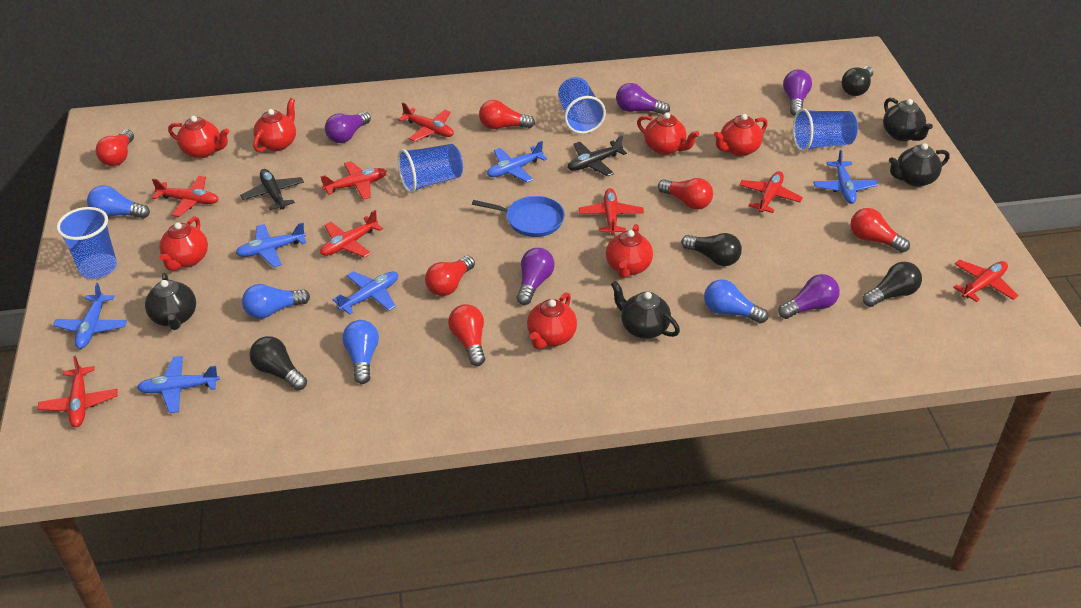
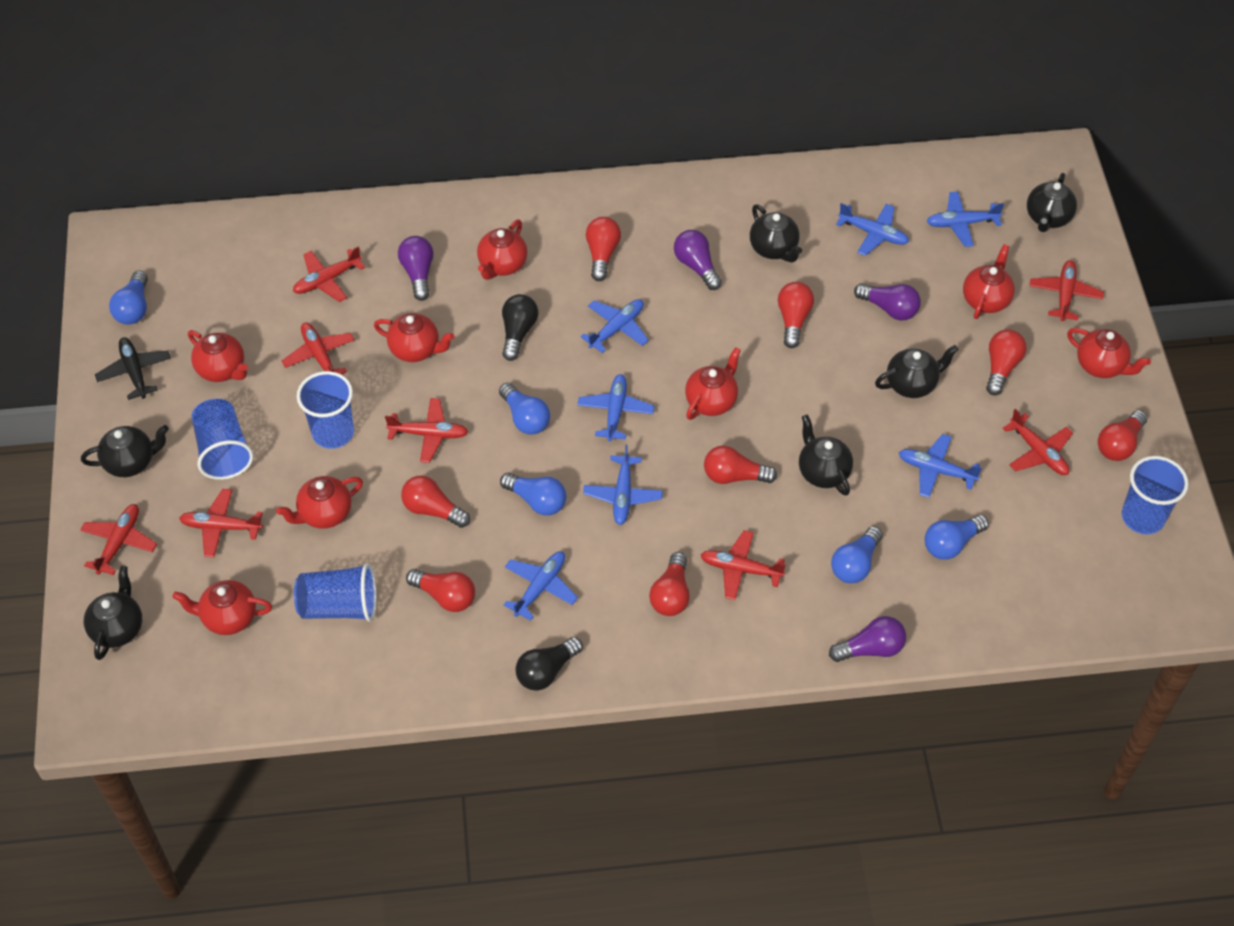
black light bulb: [249,336,307,391] [681,233,742,266] [842,66,873,96] [863,262,922,307] = 4 -> [502,294,539,361] [516,637,583,691] = 2
black plane: [240,169,304,210] [568,135,627,176] = 2 -> [95,337,171,400] = 1
black teapot: [145,273,196,330] [611,281,680,339] [883,98,933,141] [889,143,950,187] = 4 -> [81,425,169,477] [84,566,142,660] [750,204,802,262] [799,415,853,496] [875,345,959,398] [1027,173,1077,232] = 6
blue light bulb: [87,185,150,219] [242,284,310,319] [343,320,379,384] [704,279,768,323] = 4 -> [109,270,148,325] [499,383,550,434] [500,473,567,516] [831,526,883,583] [925,515,989,560] = 5
blue pan: [472,196,565,237] = 1 -> none = 0
blue plane: [53,283,127,349] [137,356,219,413] [236,223,306,267] [332,271,398,315] [487,141,547,183] [813,150,878,204] = 6 -> [504,551,578,621] [577,374,655,441] [581,299,649,353] [583,445,663,525] [836,203,909,256] [899,434,982,498] [926,191,1004,247] = 7
purple light bulb: [325,111,371,143] [517,248,554,305] [616,83,670,114] [778,274,840,319] [783,69,812,116] = 5 -> [398,236,434,301] [674,230,722,290] [829,616,906,662] [854,283,921,320] = 4
red light bulb: [96,129,134,166] [425,256,475,296] [448,304,485,366] [479,100,535,129] [658,178,713,210] [850,208,910,253] = 6 -> [401,475,470,528] [406,569,475,612] [586,217,621,281] [649,552,690,616] [704,446,777,484] [778,282,814,348] [986,329,1026,395] [1098,410,1148,461] = 8
red teapot: [159,216,208,271] [168,116,229,158] [253,98,296,152] [527,292,577,349] [606,224,653,278] [637,112,699,155] [714,114,768,157] = 7 -> [172,580,272,635] [188,330,248,382] [276,476,363,529] [374,313,454,362] [477,220,528,280] [685,347,741,420] [963,244,1015,319] [1067,328,1151,378] = 8

